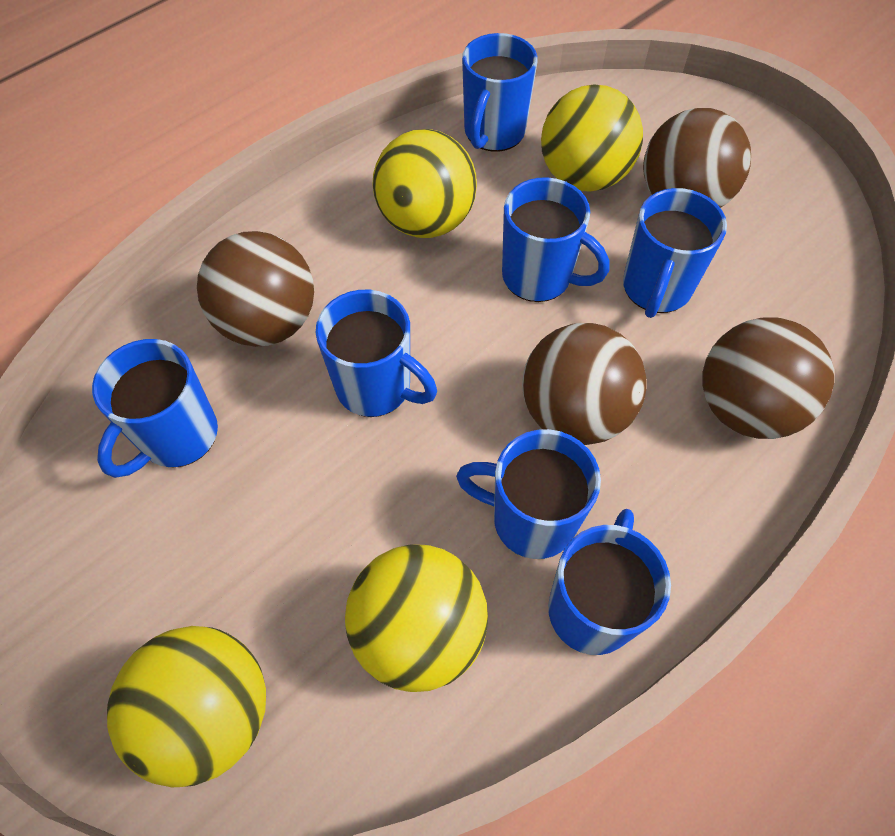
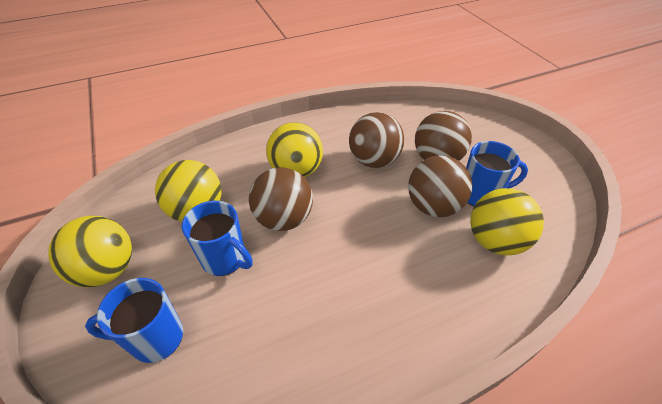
blue mug: [92,339,218,478] [316,290,437,417] [456,429,601,559] [462,33,538,152] [502,177,609,302] [548,509,671,655] [623,188,727,318] = 7 -> [85,278,183,363] [182,201,253,276] [466,141,528,206] = 3

